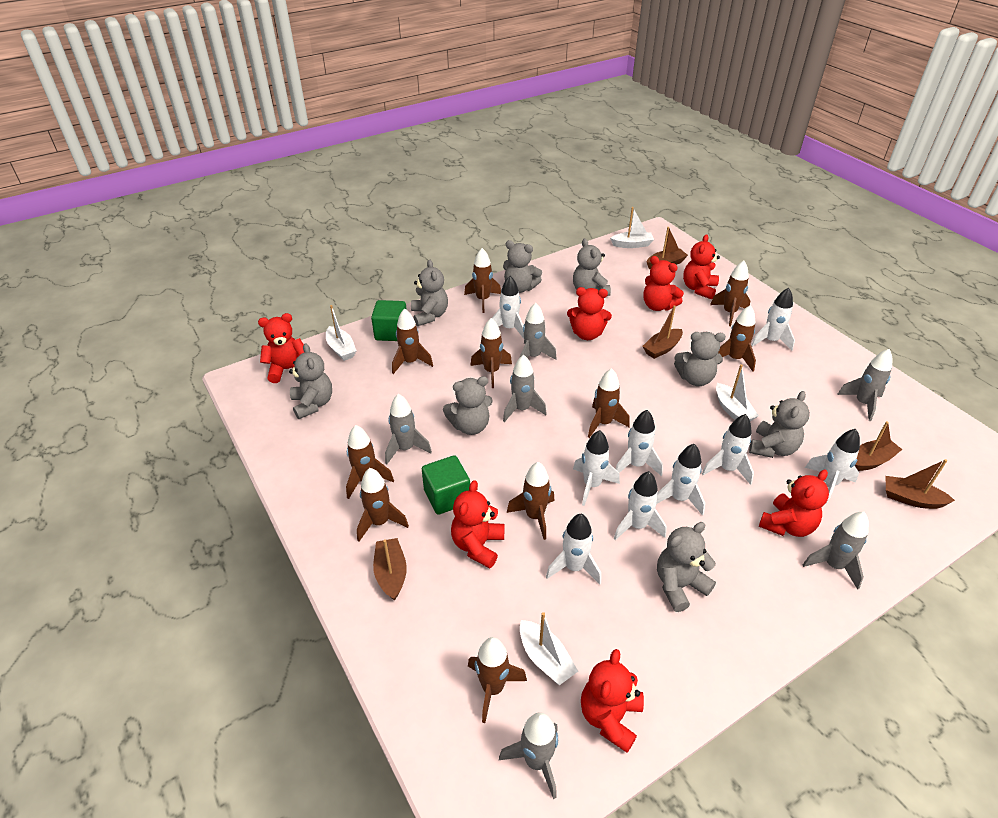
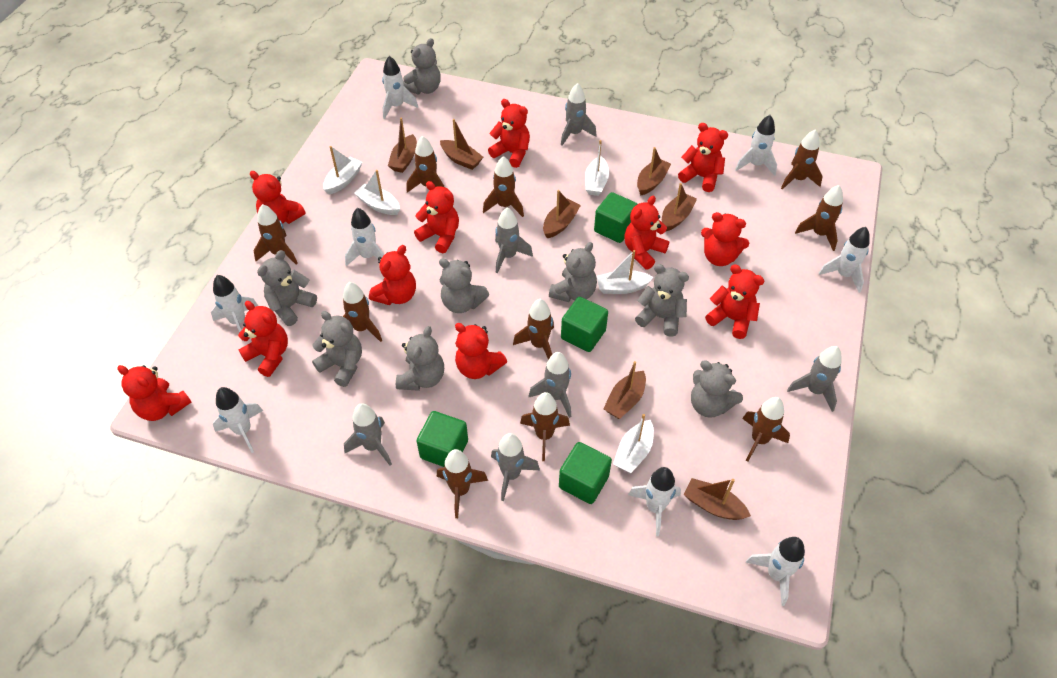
brown boat: [373,538,407,601] [642,305,683,359] [647,227,688,269] [855,421,903,471] [886,459,955,509] = 5 -> [388,117,417,173] [440,119,483,170] [543,190,581,238] [603,361,646,419] [637,147,671,196] [662,183,697,232] [684,478,751,520] = 7
green cube: [371,300,407,341] [422,455,470,515] = 2 -> [417,411,468,467] [559,442,612,504] [561,297,608,352] [594,192,637,243] = 4
red teddy bear: [258,313,304,383] [451,480,505,568] [567,287,612,340] [581,649,644,753] [643,256,684,311] [683,234,720,300] [759,470,829,537] = 7 -> [117,365,191,421] [238,301,288,377] [250,171,306,224] [369,245,416,305] [414,181,459,253] [455,323,507,379] [488,99,530,168] [624,196,669,270] [678,123,728,192] [701,212,749,266] [705,264,765,339] = 11
white boat: [326,305,357,361] [520,612,578,685] [610,207,654,248] [716,364,759,421] = 4 -> [323,146,363,195] [354,170,400,215] [585,140,609,196] [597,250,654,294] [613,414,654,473] = 5
white rocket: [492,276,524,339] [546,514,601,585] [573,430,620,506] [614,471,666,540] [616,410,663,476] [656,444,705,516] [702,414,754,485] [751,288,795,351] [805,429,860,504] = 9 -> [211,275,258,342] [213,387,263,453] [345,208,384,266] [382,56,418,119] [628,467,681,536] [735,115,777,176] [746,537,805,606] [818,227,870,293] = 8

